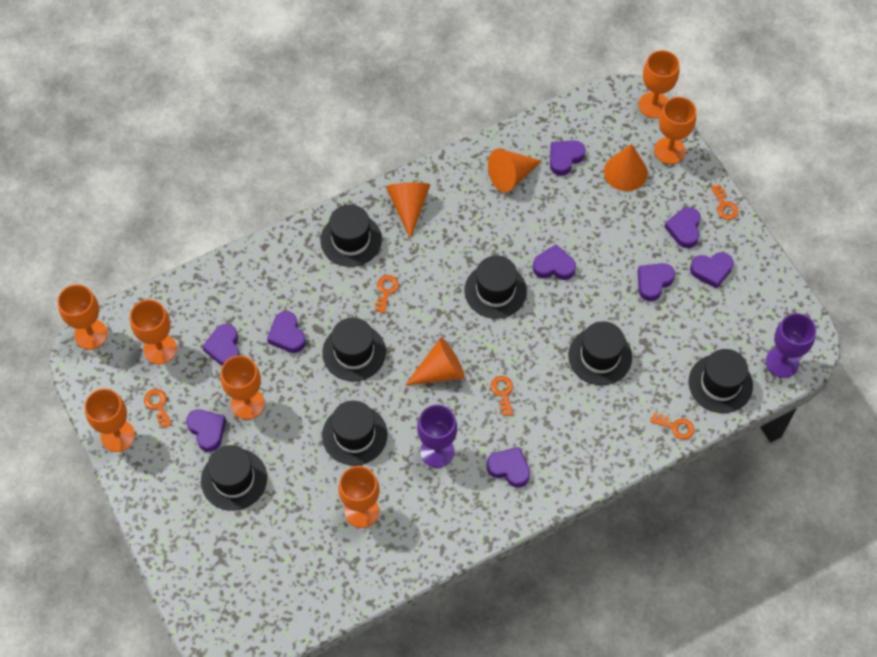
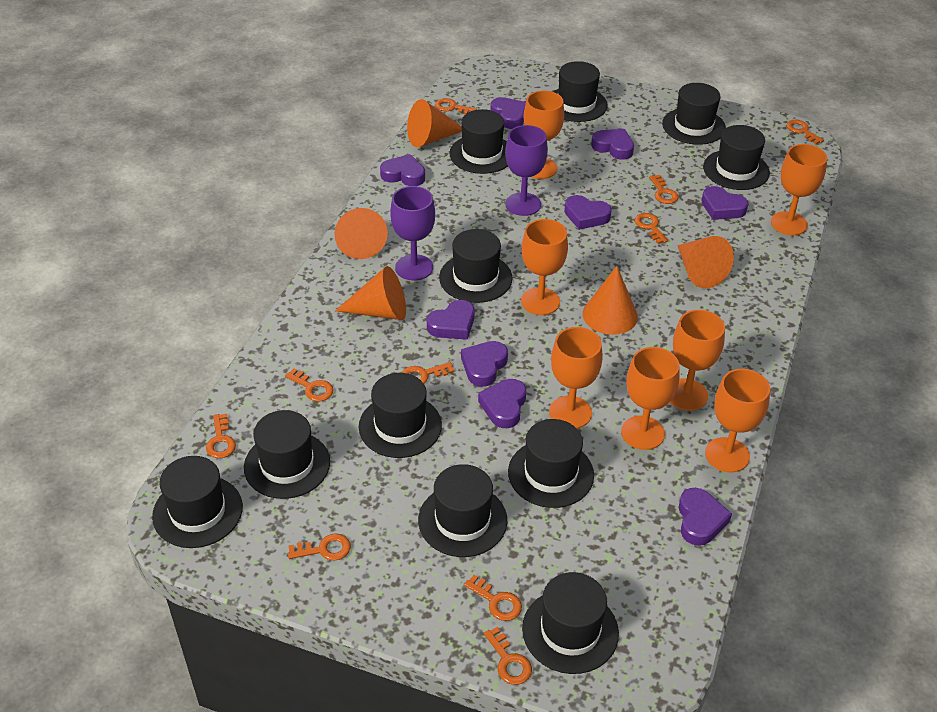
black hat: [201,445,267,511] [320,204,382,267] [322,318,386,381] [322,401,388,466] [464,256,527,319] [568,321,632,385] [689,349,753,413] = 7 -> [152,456,243,548] [244,410,330,499] [359,373,442,458] [418,464,507,557] [439,229,513,303] [449,109,508,174] [508,419,594,508] [522,572,619,674] [553,61,608,122] [662,83,726,145] [703,125,770,190] = 11
orange cone: [386,182,430,239] [405,338,465,386] [488,148,542,192] [604,144,648,191] = 4 -> [335,208,388,259] [335,266,406,320] [407,99,462,147] [583,266,638,335] [677,236,734,288] = 5
orange key: [144,389,172,428] [375,275,399,313] [491,376,513,416] [650,413,694,440] [711,184,739,220] = 5 -> [206,414,236,458] [285,368,334,402] [288,533,351,561] [402,362,454,383] [435,98,477,114] [464,575,522,621] [484,627,532,685] [634,213,668,244] [649,175,679,204] [786,120,824,144] = 10

